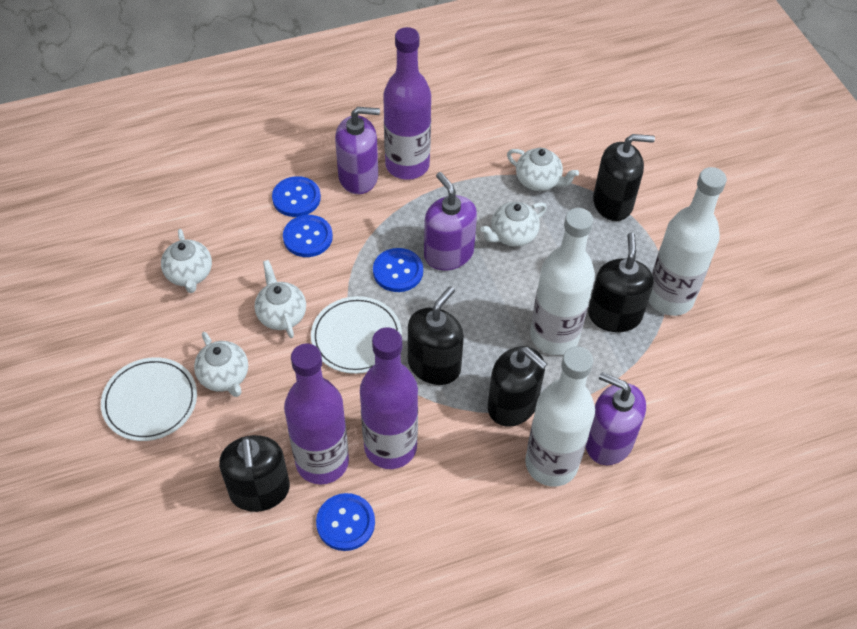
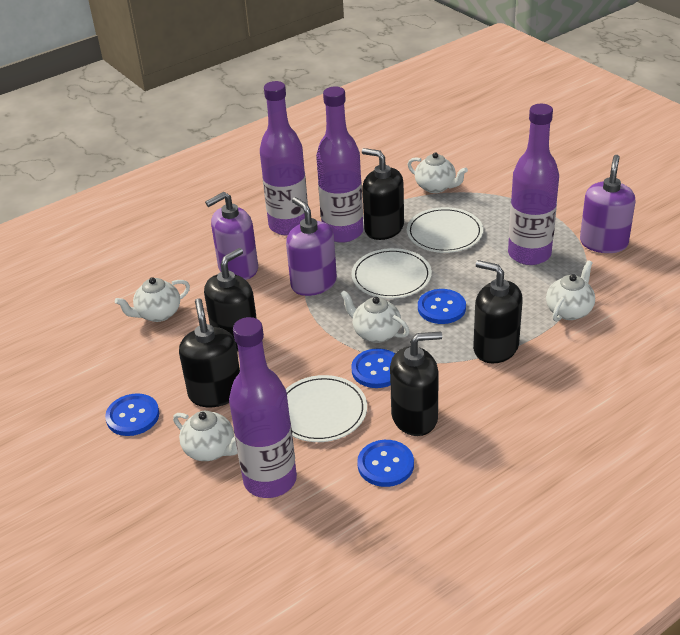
purple bottle: [284,343,349,484] [360,327,418,469] [383,27,431,180] = 3 -> [229,317,297,498] [260,81,308,236] [316,86,363,243] [508,104,559,265] = 4
white bottle: [525,346,595,487] [530,208,595,355] [649,167,727,316] = 3 -> none = 0
white plate: [101,357,197,441] [311,296,402,374] = 2 -> [286,375,367,442] [352,248,432,299] [407,207,483,253] = 3

